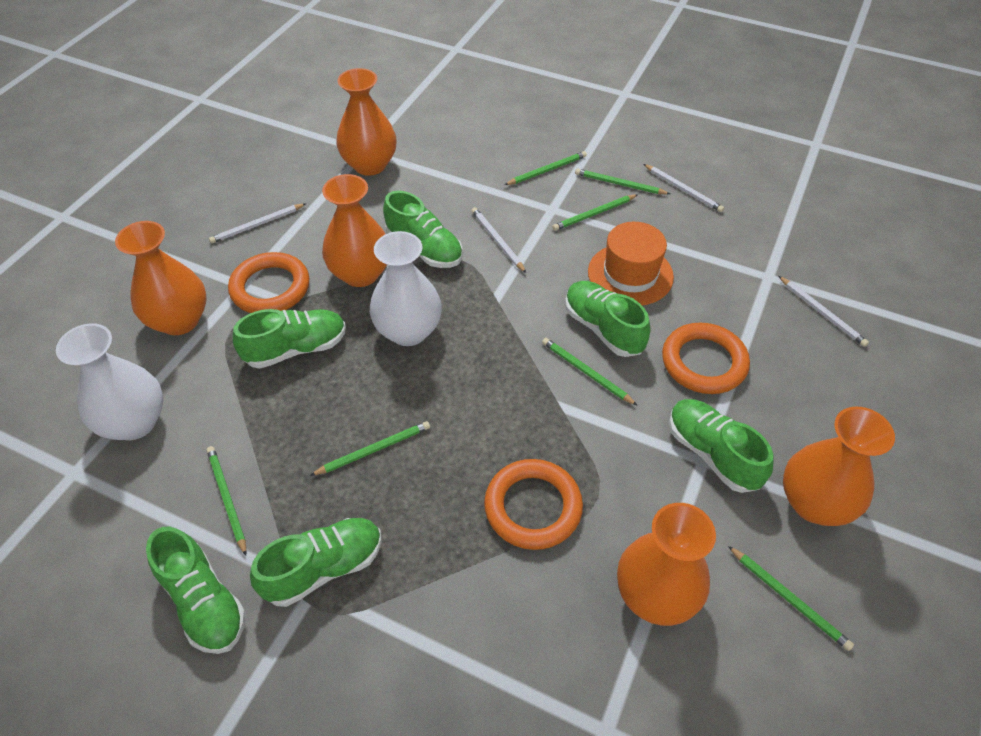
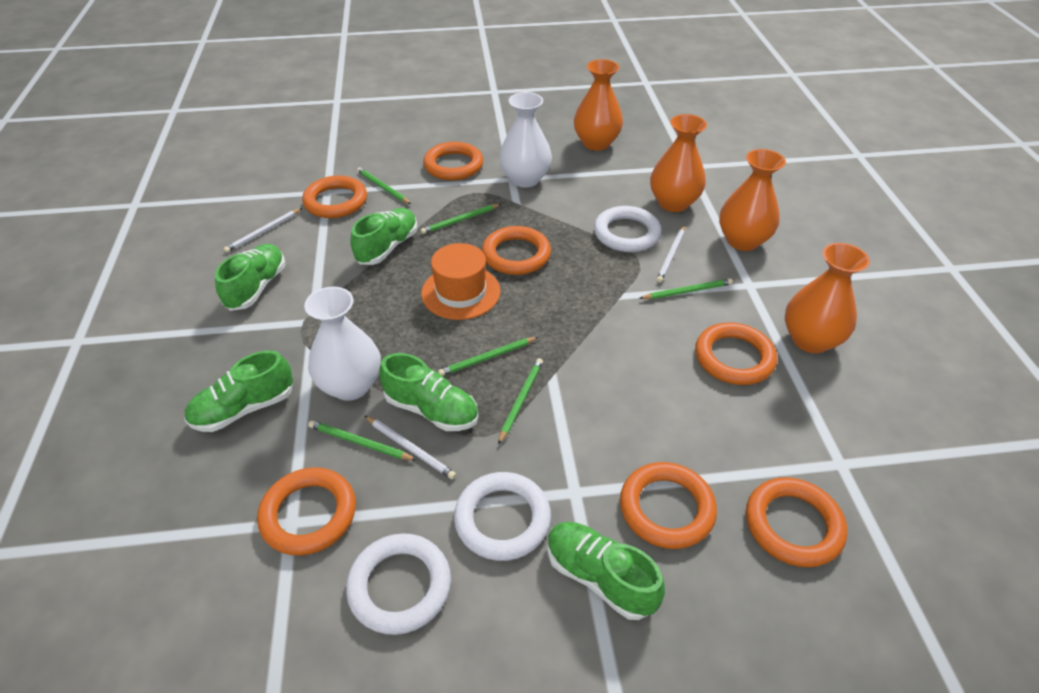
green pencil: [207,446,246,556] [310,421,430,476] [505,151,587,185] [542,338,638,406] [552,194,638,231] [575,168,670,194] [728,546,854,651] = 7 -> [308,420,416,460] [357,167,411,204] [421,204,501,234] [438,337,538,376] [498,358,543,445] [639,278,733,299] = 6
green shoe: [146,527,246,654] [233,309,346,369] [250,518,382,607] [383,191,463,268] [565,281,651,357] [669,399,774,493] = 6 -> [184,350,293,432] [215,244,285,311] [351,208,418,265] [379,353,478,431] [548,522,665,620] = 5
orange ring: [228,252,309,313] [484,459,583,550] [662,323,750,394] = 3 -> [257,467,356,556] [302,176,367,218] [423,142,483,180] [482,226,551,275] [620,462,717,549] [695,323,777,385] [746,477,847,567] = 7
orange vase: [115,221,207,335] [322,174,387,287] [336,68,397,176] [617,503,716,626] [783,406,895,526] = 5 -> [574,59,623,151] [650,114,707,212] [719,149,786,251] [785,243,870,353] = 4
white pencil: [209,203,306,243] [471,207,526,273] [643,164,724,212] [778,276,869,347] = 4 -> [224,208,302,253] [365,416,456,479] [657,225,685,283] = 3
white ring: none = 0 -> [346,533,451,635] [454,472,551,561] [594,206,661,252] = 3

